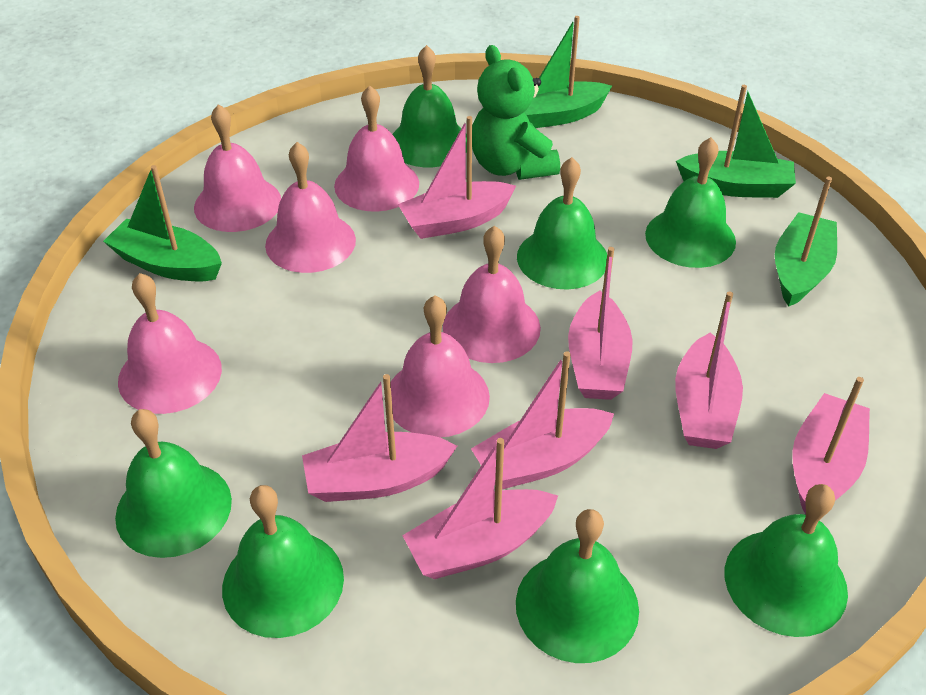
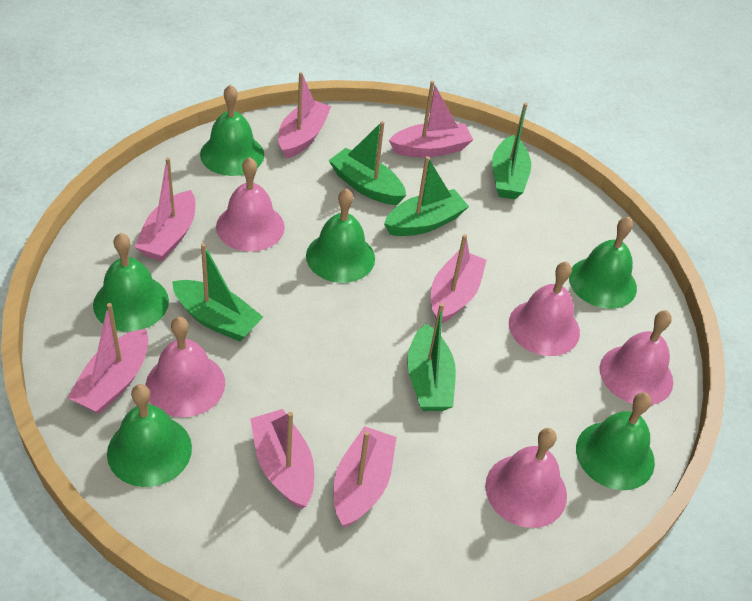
green bell: [115,409,232,558] [222,485,344,638] [392,45,467,167] [516,509,639,663] [517,157,607,290] [645,137,736,268] [725,484,848,637] = 7 -> [93,233,169,332] [107,384,192,487] [200,85,264,176] [306,188,375,283] [569,217,637,309] [576,392,655,490] = 6
green boat: [103,165,222,281] [524,16,612,128] [676,85,796,198] [775,177,837,307] = 4 -> [172,243,263,341] [328,121,406,205] [384,156,469,236] [407,303,456,411] [492,103,531,199] = 5
green teddy bear: [472,45,560,180] = 1 -> none = 0
pink bell: [118,273,222,414] [194,104,281,232] [265,142,356,273] [334,85,419,212] [390,295,490,437] [443,225,541,363] = 6 -> [145,317,225,417] [216,157,285,252] [485,428,567,528] [509,262,580,356] [600,311,673,405] = 5

